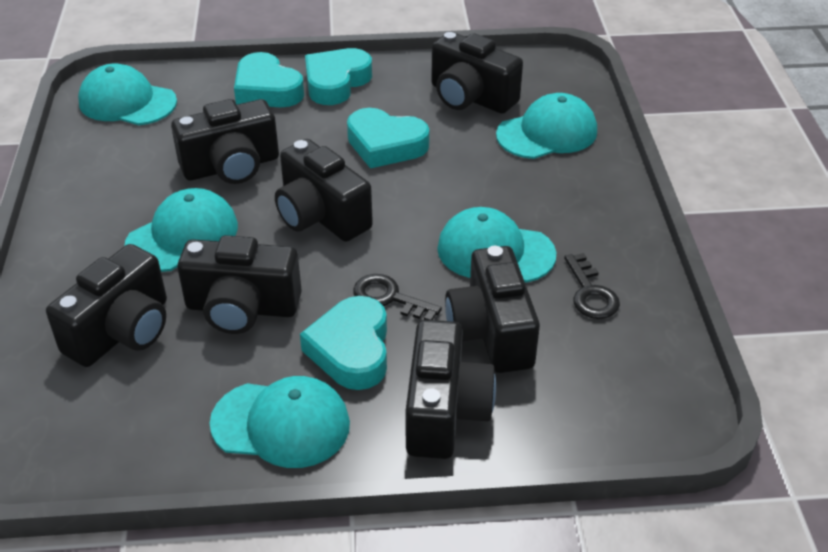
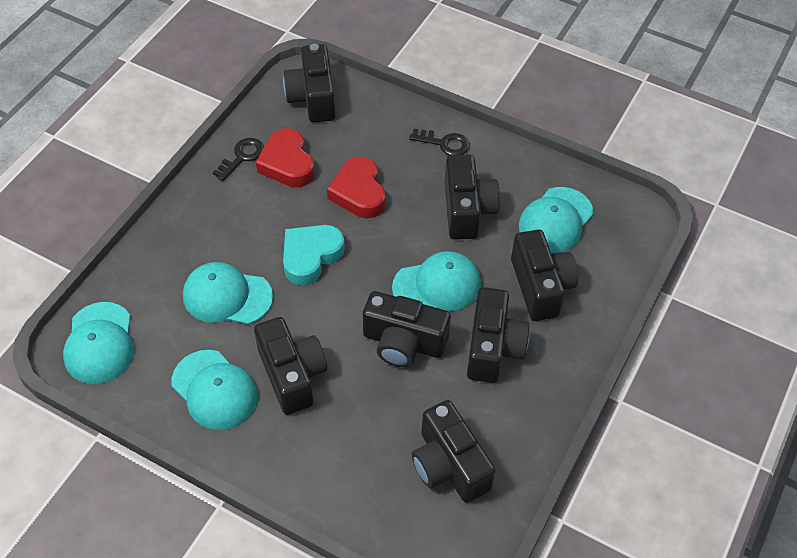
red heart: none = 0 -> [256,128,315,187] [327,156,385,218] = 2
turquoise heart: [234,52,304,107] [300,296,387,390] [305,48,372,105] [347,108,430,168] = 4 -> [283,225,345,285] = 1

